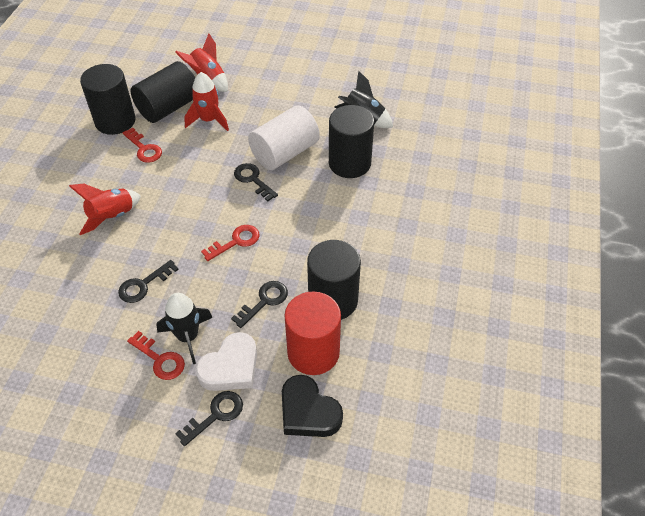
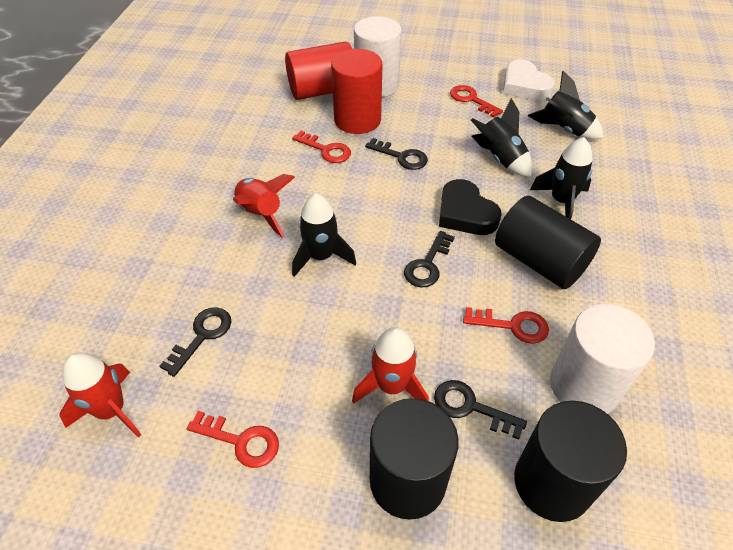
black cylinder: [80,64,136,135] [130,61,195,123] [307,240,361,320] [329,105,374,178] = 4 -> [370,398,459,520] [495,196,601,289] [514,401,627,522] = 3
black rocket: [156,293,213,364] [334,71,393,128] = 2 -> [292,193,356,277] [471,98,532,177] [528,71,603,140] [530,137,593,219] = 4
red cylinder: [284,292,341,375] = 1 -> [285,42,352,100] [331,49,382,134] = 2
red key: [123,128,162,163] [127,331,185,380] [201,225,260,261] = 3 -> [187,411,279,468] [292,131,351,163] [450,85,503,118] [463,307,549,344] = 4
white cylinder: [248,105,320,170] = 1 -> [354,16,402,97] [550,304,655,414] = 2

